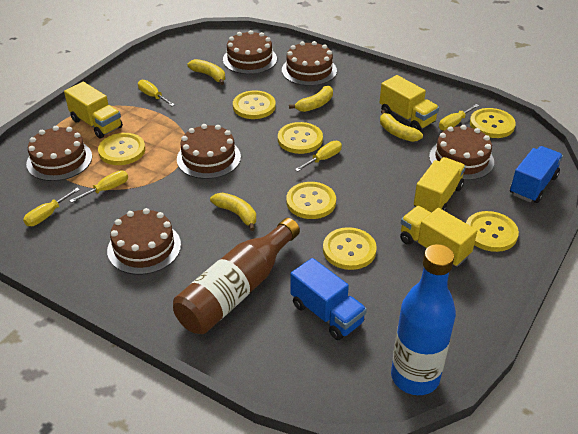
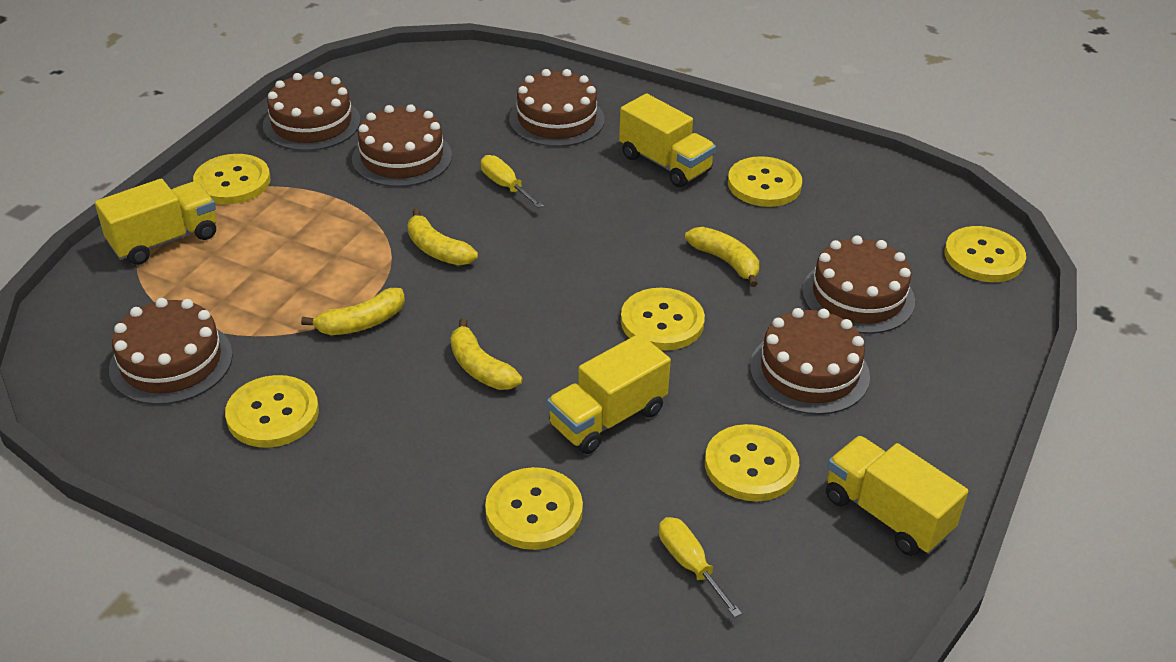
blue bottle: [391,244,456,395] = 1 -> none = 0
blue truck: [290,258,367,340] [510,146,563,203] = 2 -> none = 0
brown bottle: [173,218,300,334] = 1 -> none = 0
yellow screwdriver: [23,188,80,226] [69,170,128,203] [138,80,175,106] [295,141,342,171] [439,104,479,131] = 5 -> [481,155,544,208] [659,517,742,618] = 2

